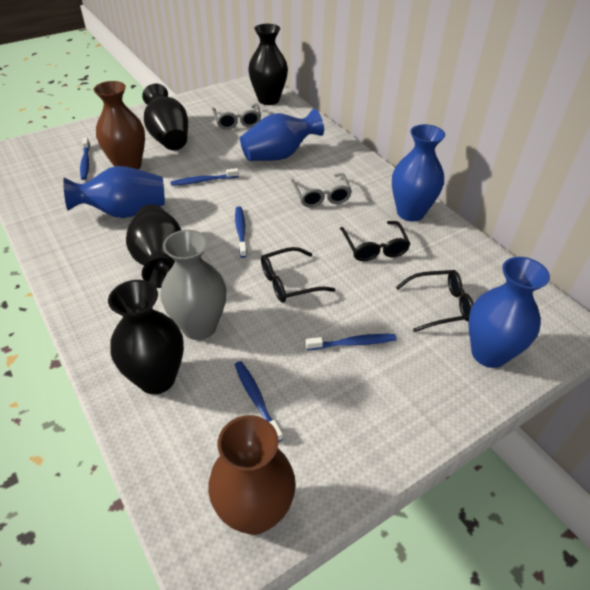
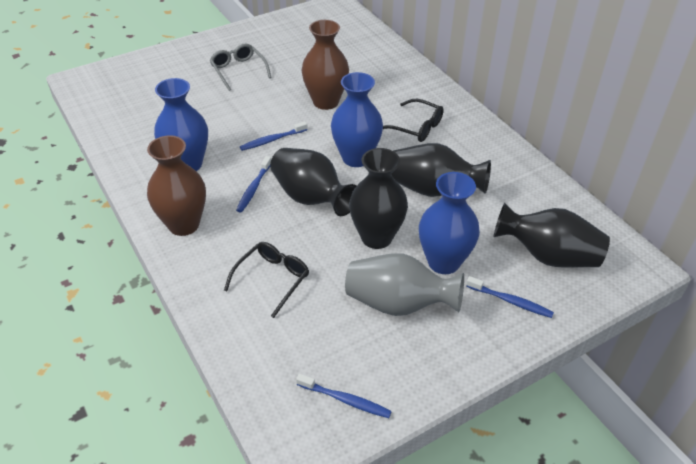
black glasses: [261,247,335,303] [340,221,410,261] [396,270,474,332] = 3 -> [224,242,309,318] [383,99,444,142] = 2
blue toothbrush: [80,137,90,180] [170,168,239,186] [235,206,247,258] [235,361,283,442] [305,334,397,350] = 5 -> [236,156,271,213] [240,121,307,151] [296,374,392,418] [466,276,554,318] = 4
blue vase: [63,166,165,218] [240,109,324,161] [392,124,445,222] [468,257,550,368] = 4 -> [154,78,208,171] [331,72,383,167] [419,172,480,274] = 3
grey glasses: [212,103,261,130] [291,173,352,207] = 2 -> [210,43,272,91] = 1

